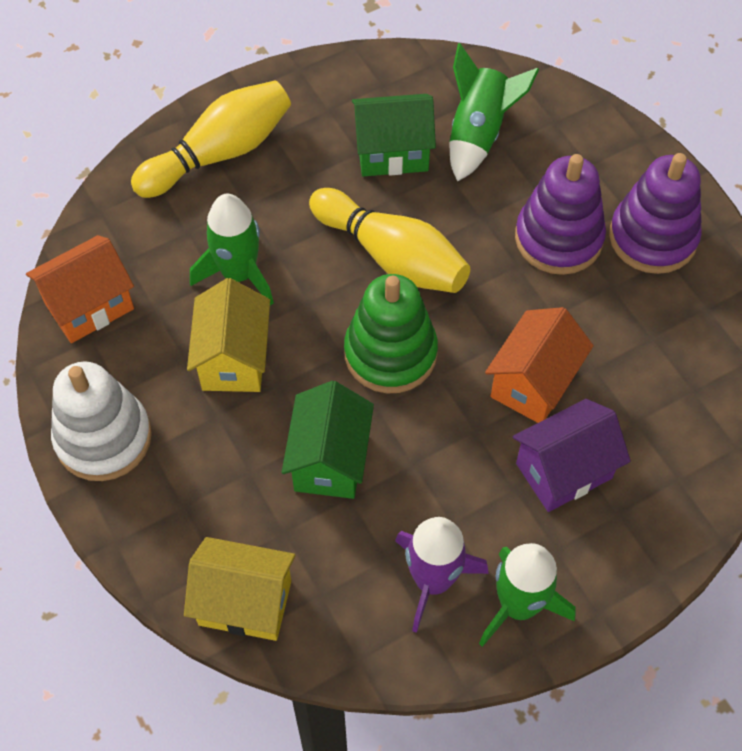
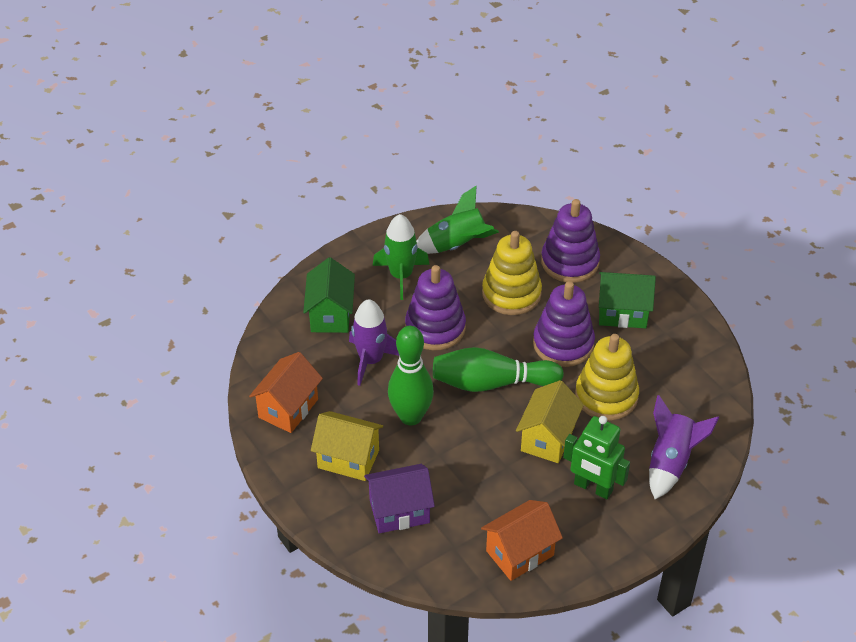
green bowling pin: none = 0 -> [388,326,434,426] [433,347,564,392] = 2
green robot: none = 0 -> [563,416,630,499] = 1
green rocket: [190,194,274,305] [449,43,539,182] [479,543,576,647] = 3 -> [373,214,430,300] [416,186,499,254] = 2
green stacking toy: [344,274,438,393] = 1 -> none = 0
purple rocket: [395,517,489,633] = 1 -> [349,299,400,386] [649,395,719,499] = 2
purple stacking toy: [515,154,606,275] [609,153,702,274] = 2 -> [405,265,466,350] [533,281,595,367] [541,199,600,283] = 3
white stacking toy: [51,361,152,481] = 1 -> none = 0
yellow bowling pin: [131,81,291,198] [309,188,470,293] = 2 -> none = 0
yellow stacking toy: none = 0 -> [482,231,542,315] [575,334,639,420] = 2

